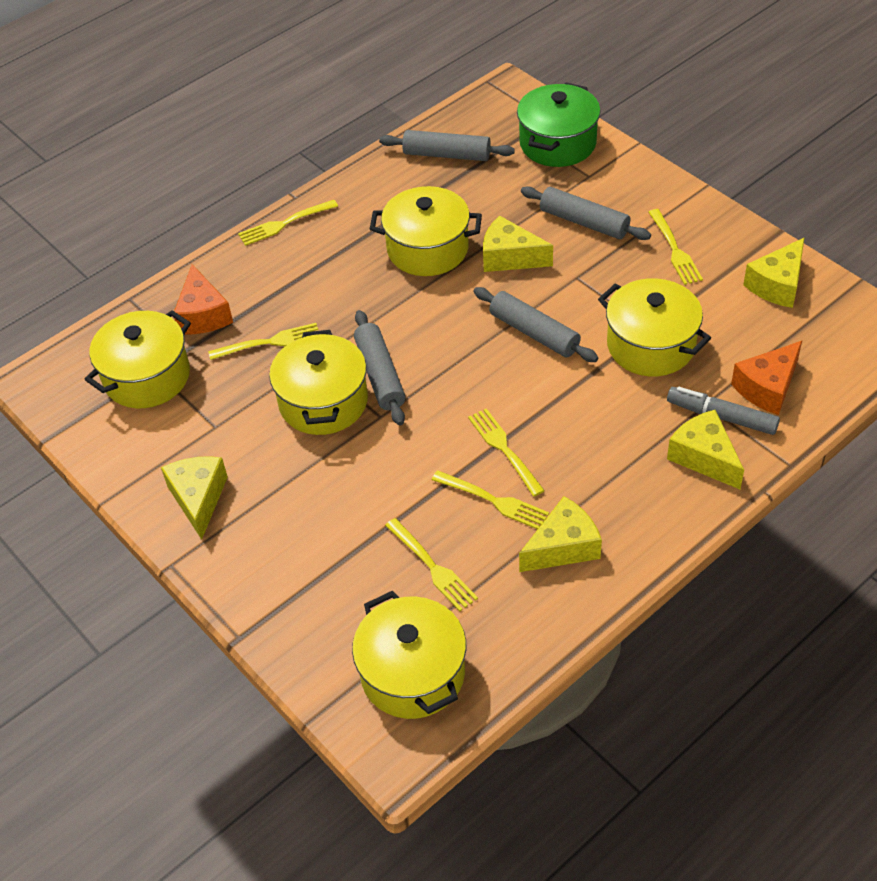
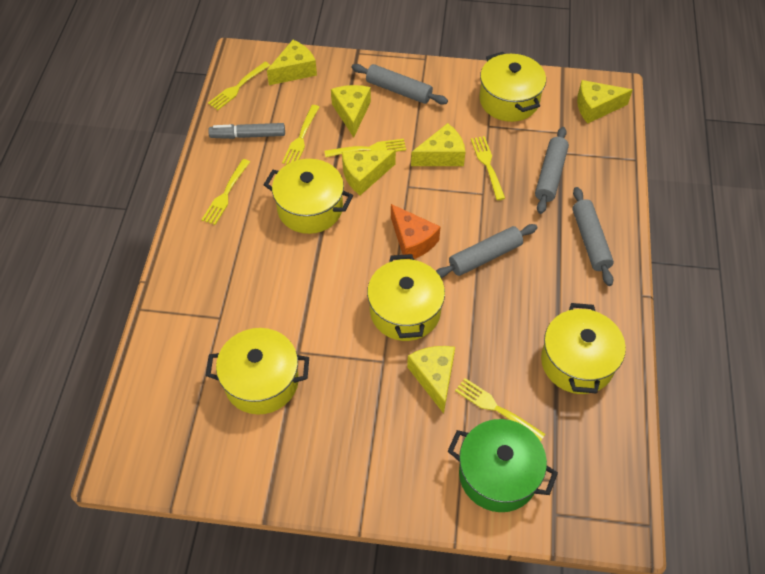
orange cheese: [174,264,233,335] [731,341,802,415] = 2 -> [391,204,440,259] = 1
yellow cheese: [161,456,228,540] [483,215,553,272] [519,496,602,572] [667,410,744,489] [743,237,805,308] = 5 -> [267,40,317,85] [331,85,371,137] [342,150,396,195] [407,346,455,414] [411,123,466,166] [577,80,633,124] = 6

